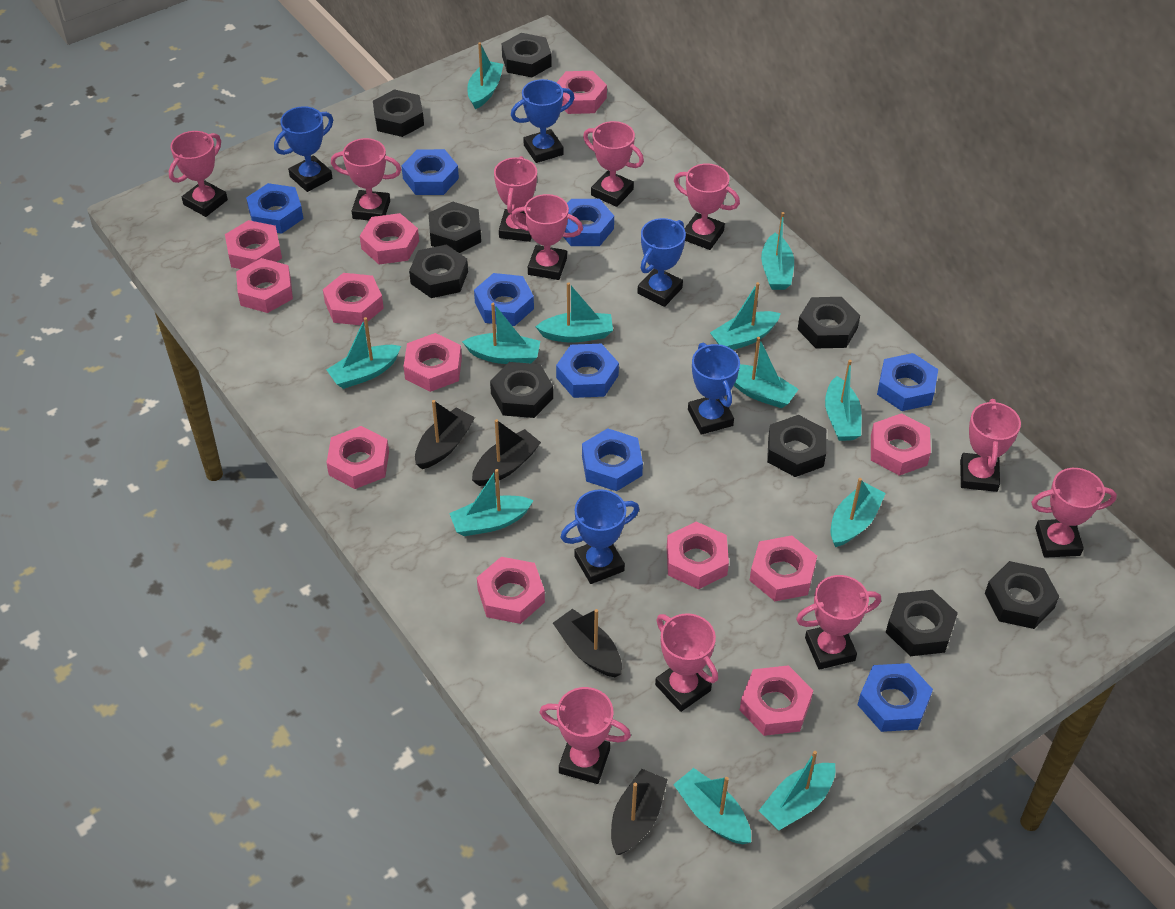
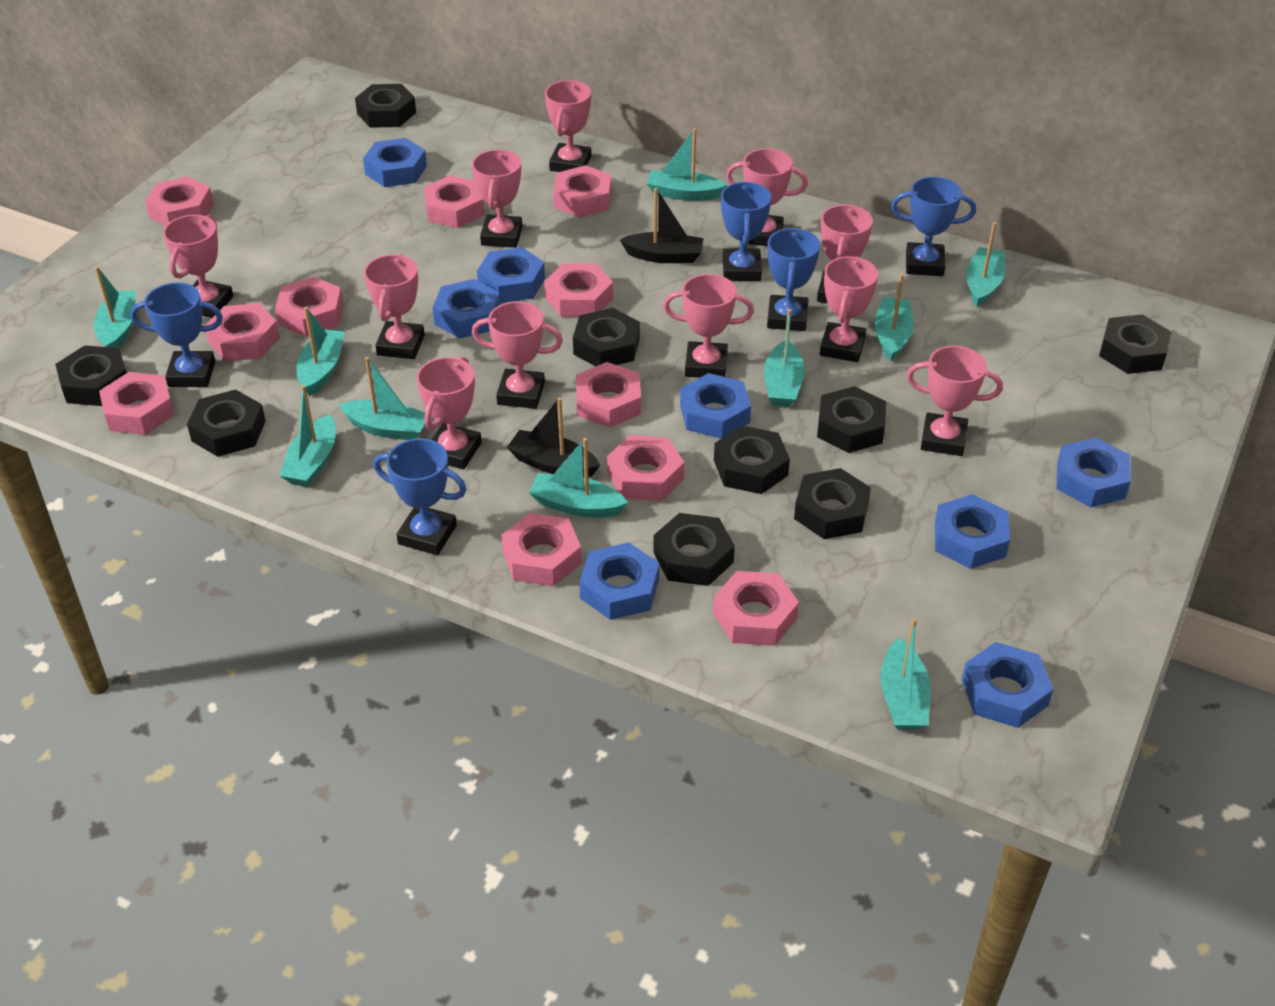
black boat: [415,400,475,469] [472,419,541,486] [553,609,622,677] [611,769,668,855] = 4 -> [507,397,600,477] [620,188,704,263] = 2
pink nut: [225,220,282,269] [236,258,293,313] [323,273,384,325] [326,426,389,489] [360,213,419,264] [404,333,462,392] [477,557,545,624] [556,71,607,114] [667,522,729,589] [740,665,813,736] [749,535,817,601] [871,413,931,476] = 12 -> [99,372,175,435] [145,176,214,226] [205,303,280,361] [275,277,344,336] [424,175,484,228] [501,513,582,587] [544,263,613,317] [553,165,612,218] [576,362,641,428] [607,435,684,501] [713,571,799,646] = 11
turquoise boat: [326,317,401,389] [449,469,534,536] [462,303,540,364] [467,42,504,109] [535,282,613,343] [673,768,751,844] [710,282,781,350] [734,337,799,408] [759,751,835,830] [761,212,794,290] [825,360,862,441] [831,478,886,547] = 12 -> [94,266,136,348] [279,385,336,487] [296,307,345,396] [339,357,425,440] [529,438,628,517] [647,128,727,201] [764,309,805,407] [874,274,914,361] [880,618,931,730] [966,222,1005,307] = 10

